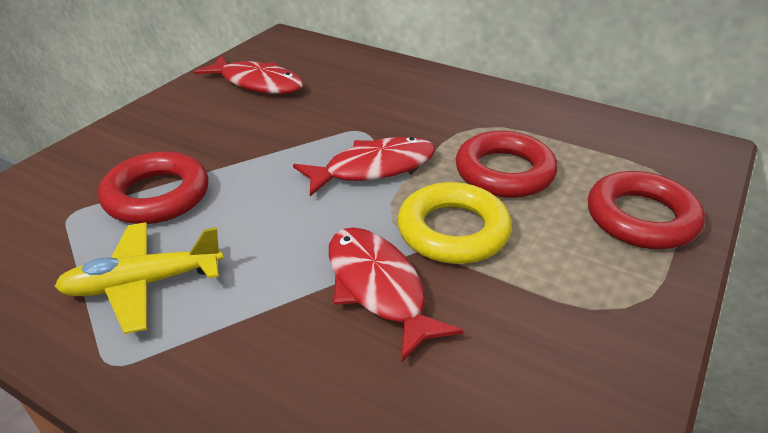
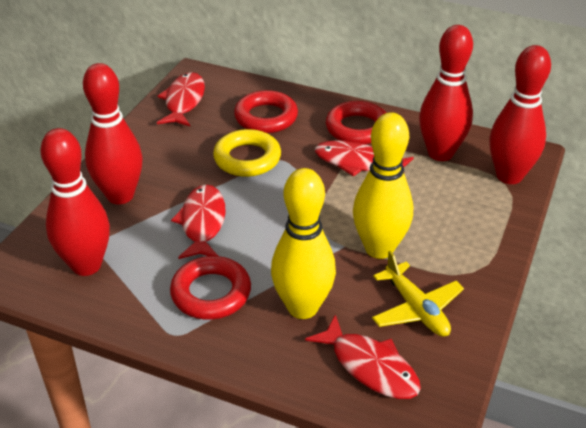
red bowling pin: none = 0 -> [40,128,110,276] [83,63,143,204] [419,25,473,161] [489,45,551,184] = 4
red fish: [194,56,304,94] [293,137,436,196] [329,227,464,363] = 3 -> [157,72,205,126] [171,185,226,259] [305,315,421,399] [315,140,414,177] = 4
yellow bowling pin: none = 0 -> [271,168,336,319] [353,112,413,259] = 2

